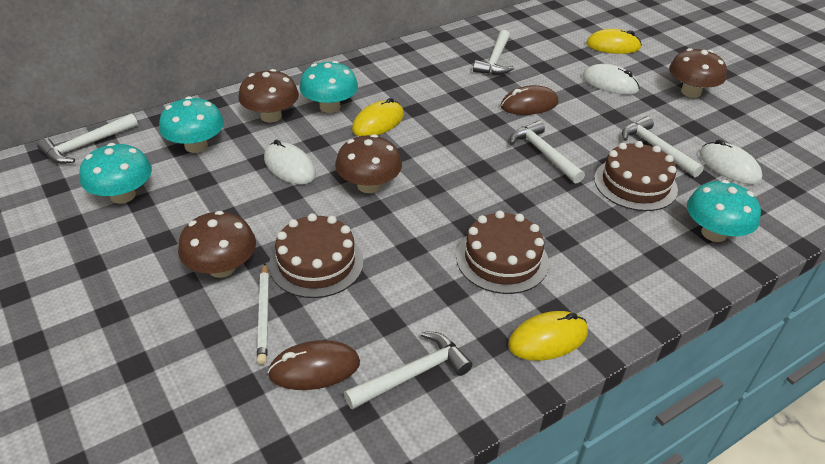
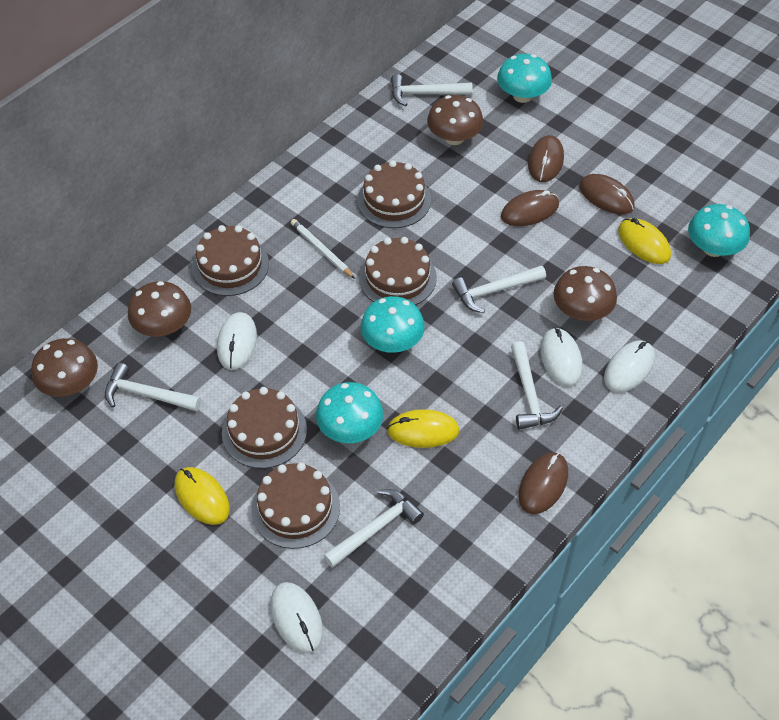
brown cake: [269,213,364,298] [456,210,549,294] [594,141,678,211] = 3 -> [192,225,269,296] [222,387,307,469] [251,463,340,549] [357,160,431,228] [359,237,437,305] = 5
brown mouse: [268,340,360,390] [501,85,558,115] = 2 -> [501,190,559,226] [518,452,568,514] [528,135,564,182] [579,174,635,214] = 4
white mouse: [264,140,316,185] [583,64,640,95] [700,140,762,184] = 3 -> [217,312,257,370] [271,582,323,653] [540,327,583,386] [604,341,655,392] = 4

